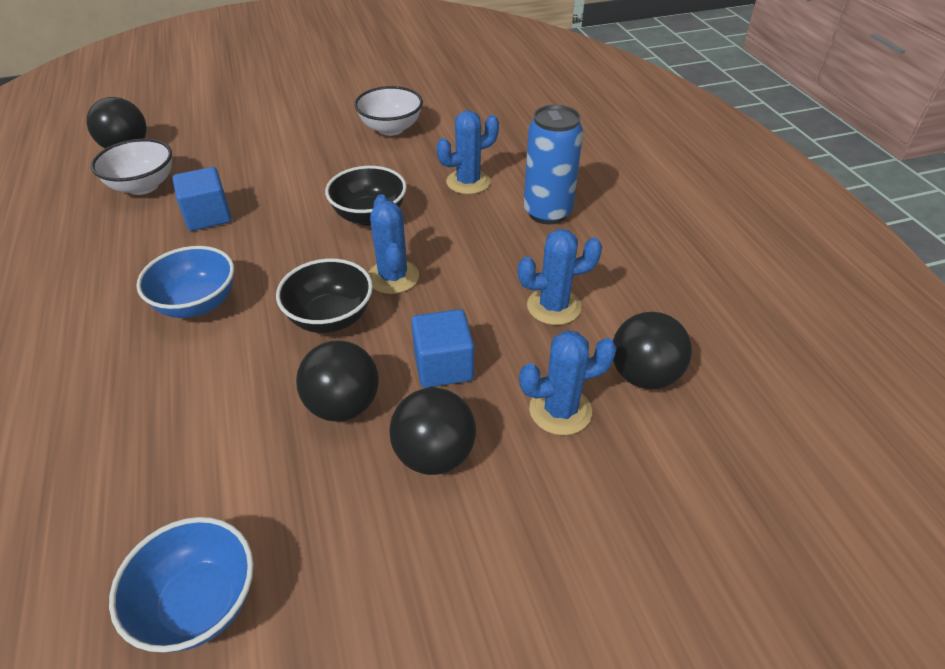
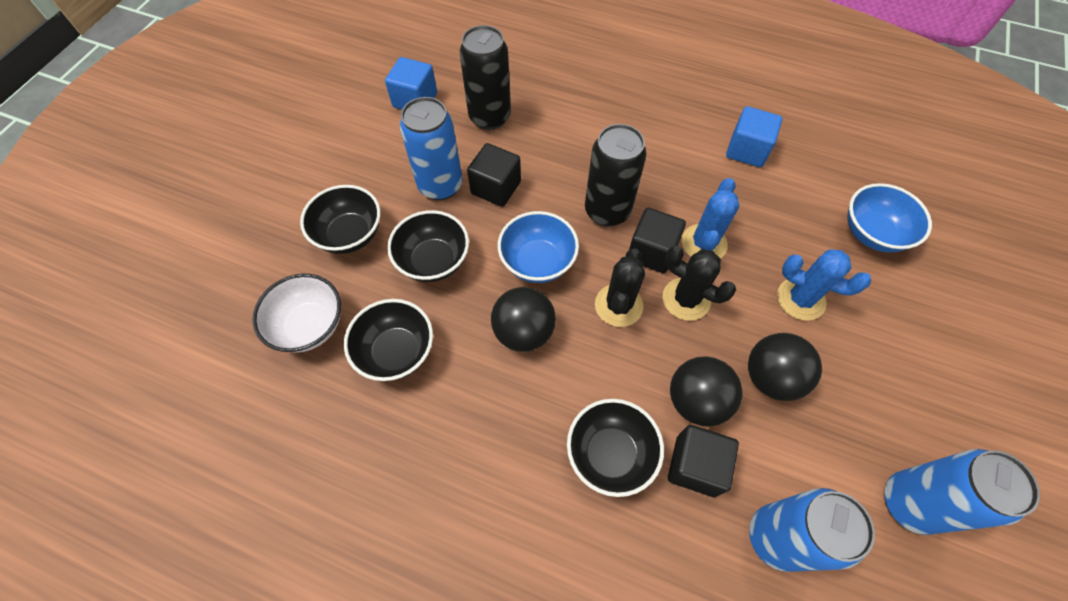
black ball: [87,97,147,148] [296,340,379,422] [389,387,476,475] [613,312,692,389] = 4 -> [491,287,556,352] [670,357,742,426] [748,333,822,401] = 3
black bowl: [276,258,373,333] [325,166,407,226] = 2 -> [300,185,381,254] [344,299,433,381] [387,210,469,282] [567,399,664,497] = 4
black cactus: none = 0 -> [595,249,645,327] [663,246,736,321] = 2
black can: none = 0 -> [460,25,511,130] [585,124,646,227] = 2
black cube: none = 0 -> [467,143,521,207] [629,208,686,273] [668,425,739,497] = 3
blue cactus: [368,194,419,294] [437,110,499,194] [518,229,602,325] [519,330,617,435] = 4 -> [681,178,739,259] [777,250,871,321] = 2
blue can: [524,105,583,225] = 1 -> [400,97,463,200] [749,488,875,572] [884,449,1040,535] = 3
white bowl: [91,139,172,195] [354,86,423,136] = 2 -> [252,274,341,353] = 1

